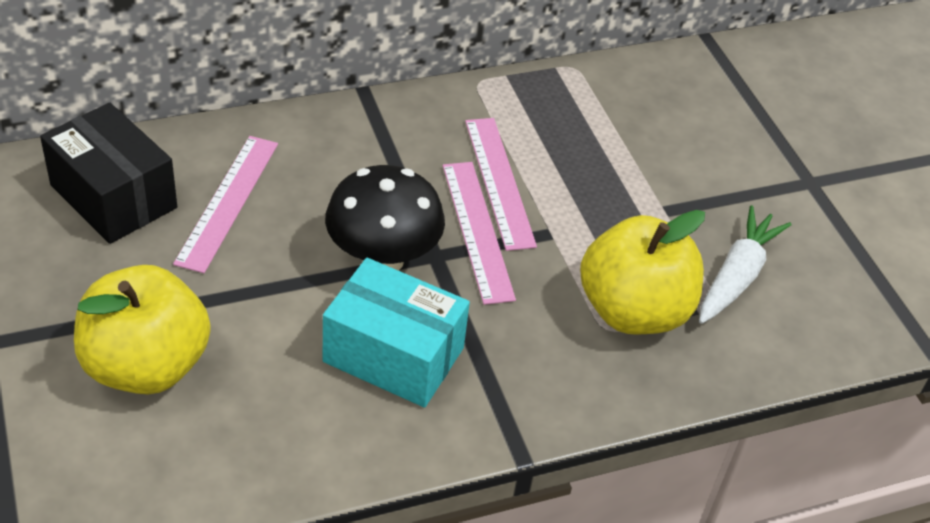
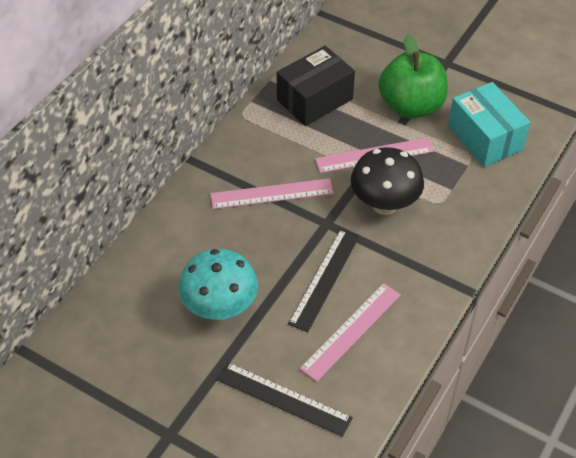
black ruler: none = 0 -> [217,362,353,437] [288,229,360,332] = 2
green apple: none = 0 -> [379,35,448,119] = 1
turquoise mushroom: none = 0 -> [179,249,258,320] = 1
white carrot: [699,205,792,324] = 1 -> none = 0
yellow apple: [74,265,211,394] [580,210,705,335] = 2 -> none = 0

